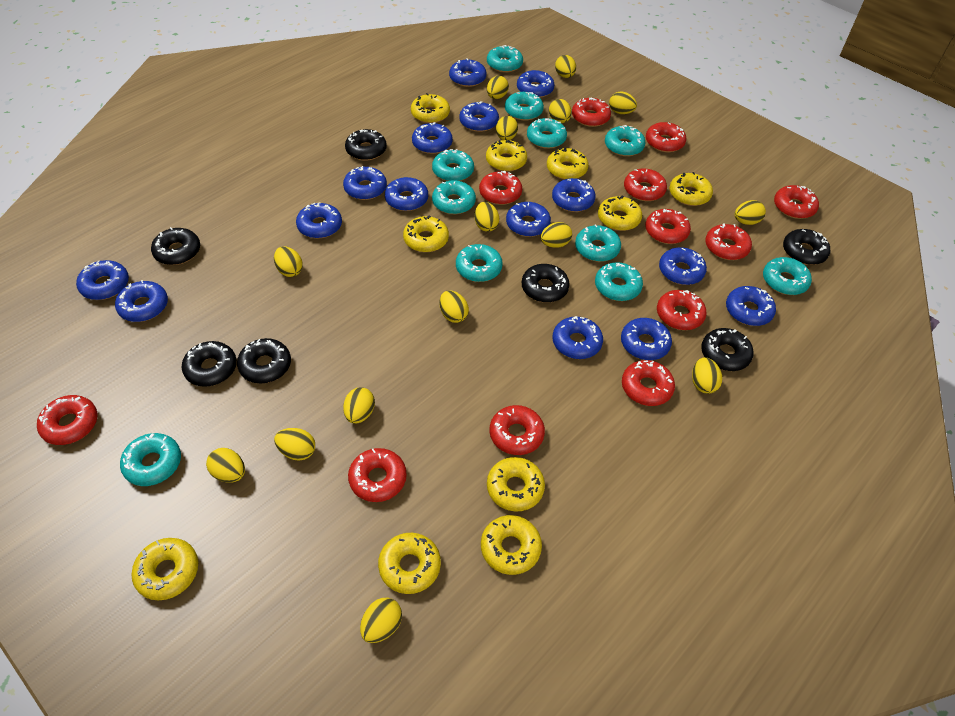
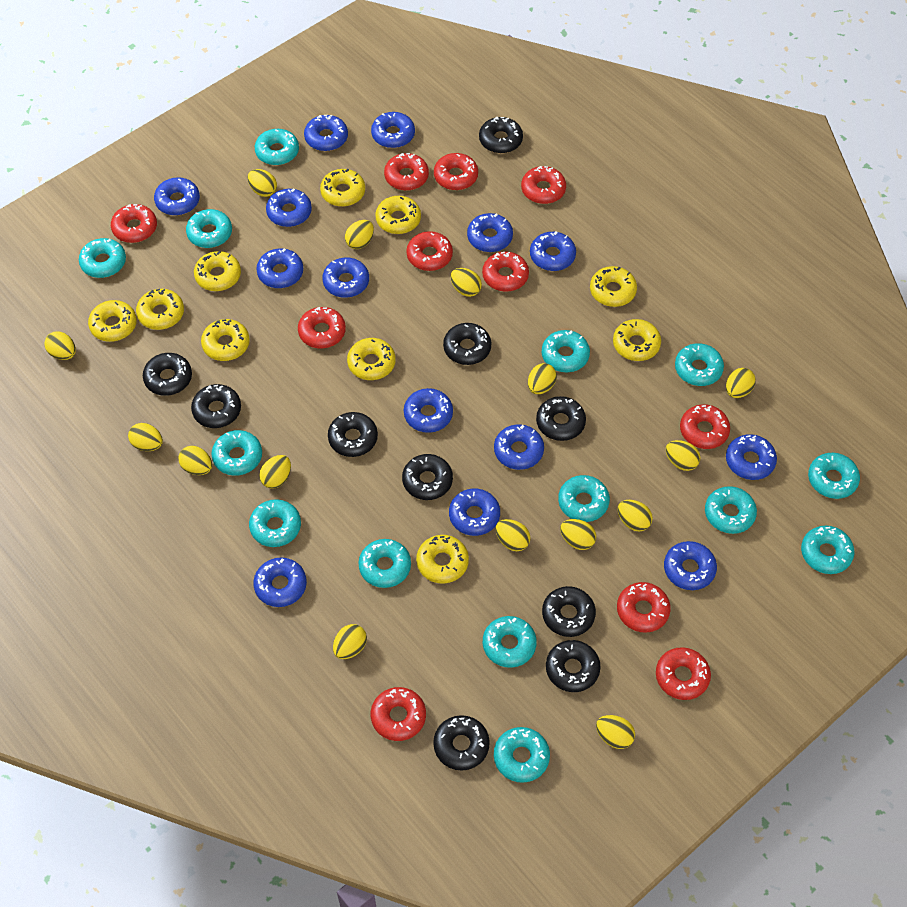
black donut: [151,227,200,265] [181,341,237,387] [237,338,291,383] [345,129,387,161] [522,264,570,303] [701,328,754,371] [783,229,830,265] = 7 -> [143,353,192,396] [191,384,241,428] [328,412,378,457] [402,454,453,500] [433,715,490,771] [443,323,491,365] [479,117,523,153] [536,396,586,441] [542,586,596,637] [546,640,601,692] = 10
blue donut: [76,260,129,300] [115,280,168,322] [296,202,342,238] [343,166,387,200] [385,177,428,211] [412,122,453,154] [449,58,486,87] [459,101,499,132] [506,202,551,237] [517,70,554,98] [552,178,596,212] [552,316,603,359] [621,318,672,360] [659,247,707,285] [726,286,776,326] = 15 -> [154,177,200,216] [253,557,307,607] [256,248,303,288] [266,188,312,227] [304,115,348,151] [322,257,369,298] [371,112,415,148] [404,388,453,433] [449,489,500,536] [467,213,513,252] [494,424,544,470] [530,232,576,271] [664,541,717,590] [726,434,777,480] = 14
red donut: [37,395,98,445] [348,448,407,502] [479,171,522,205] [490,405,545,455] [572,98,611,127] [622,360,675,406] [624,168,667,201] [645,209,691,244] [646,122,686,152] [657,290,707,330] [705,224,752,260] [774,185,819,219] = 12 -> [111,204,157,243] [298,307,346,348] [371,687,426,741] [384,153,429,191] [406,231,453,271] [434,153,478,190] [482,252,529,292] [521,166,566,204] [617,582,671,633] [656,647,711,700] [680,404,730,449] = 11
turquoise donut: [120,433,181,486] [432,149,474,181] [432,180,476,214] [456,244,503,282] [487,45,523,73] [505,92,544,121] [527,118,567,149] [575,224,621,262] [595,262,643,301] [605,125,646,156] [763,257,812,295] = 11 -> [79,238,126,278] [186,209,232,248] [211,430,262,476] [249,499,301,547] [255,129,299,165] [358,539,411,588] [483,616,537,668] [494,727,550,783] [542,330,590,372] [558,475,610,522] [675,343,724,386] [705,486,757,534] [801,526,854,574] [808,453,860,499] = 14

